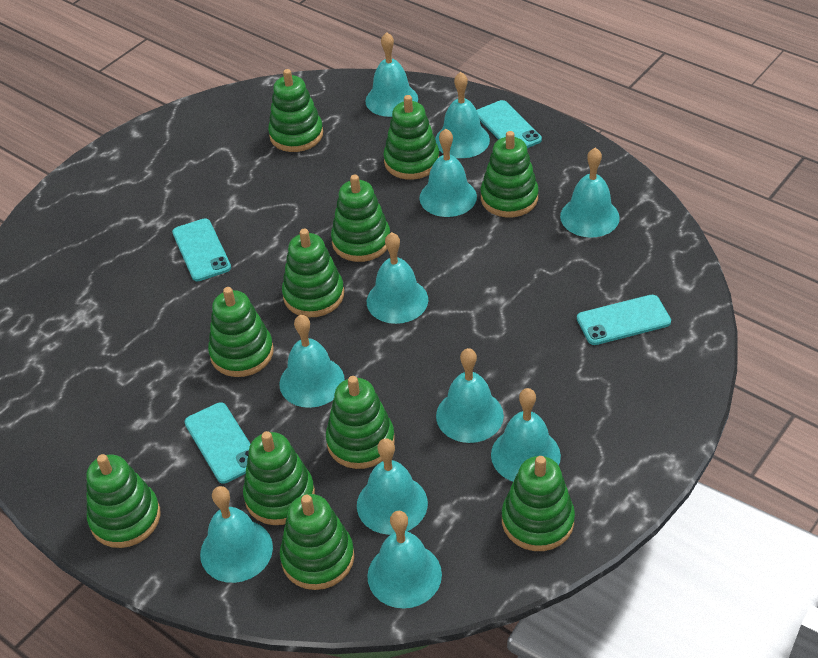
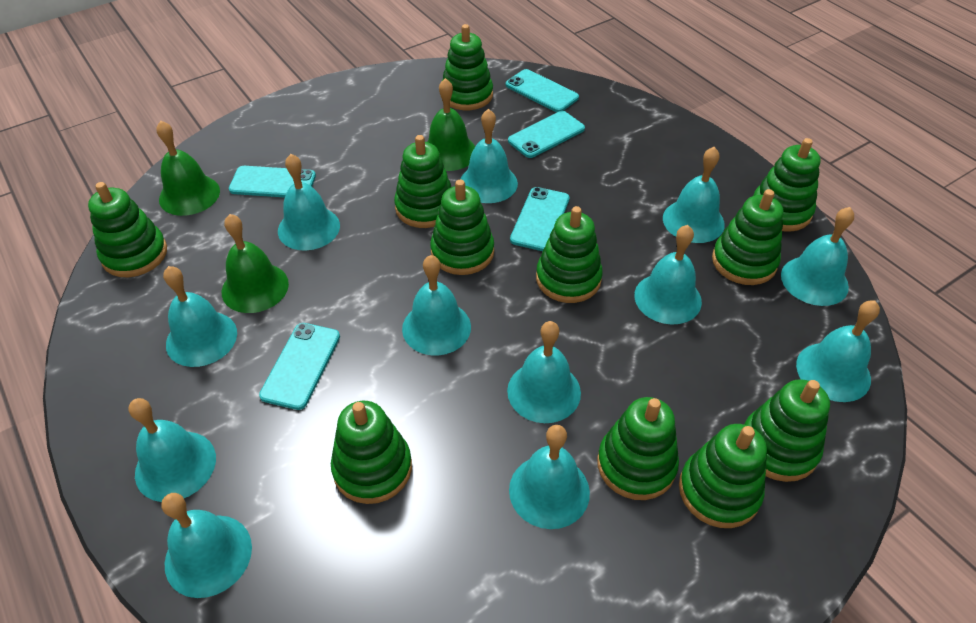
green bell: none = 0 -> [156,120,220,216] [222,214,289,313] [427,78,475,171] = 3
turquoise bell: [200,486,273,583] [280,315,345,408] [357,438,428,535] [365,32,418,117] [367,232,428,324] [367,511,442,608] [419,129,477,217] [435,72,490,158] [436,348,504,443] [491,388,561,482] [560,148,620,238] = 11 -> [128,398,216,502] [161,493,252,598] [163,266,237,367] [278,154,340,251] [402,255,471,355] [460,109,518,203] [507,321,581,423] [509,425,590,529] [634,225,702,325] [663,147,725,243] [781,207,854,306] [796,300,880,402] = 12
turquoise phone: [172,218,231,281] [185,402,250,484] [477,100,542,148] [577,295,671,345] = 4 -> [229,166,316,198] [259,323,340,410] [506,69,579,112] [508,111,585,158] [510,187,570,251] = 5

